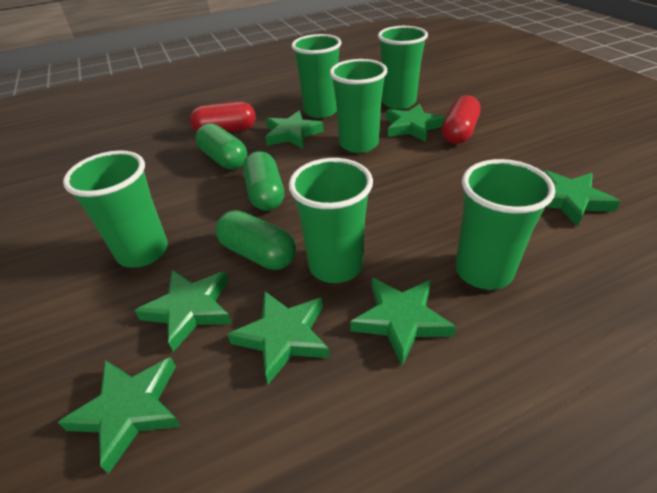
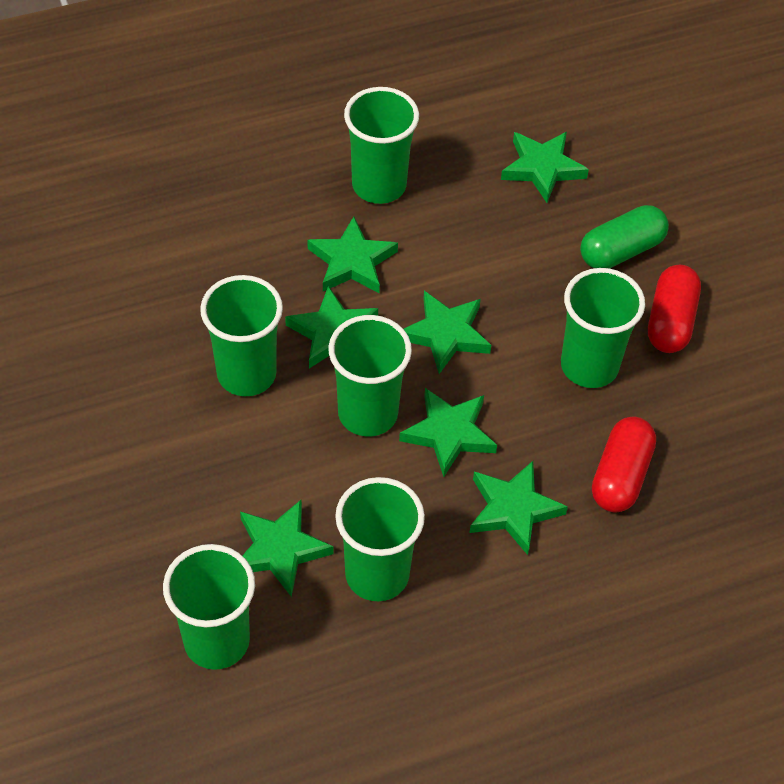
green capsule: [196,123,247,170] [215,210,296,270] [243,151,284,211] = 3 -> [580,205,669,268] = 1

